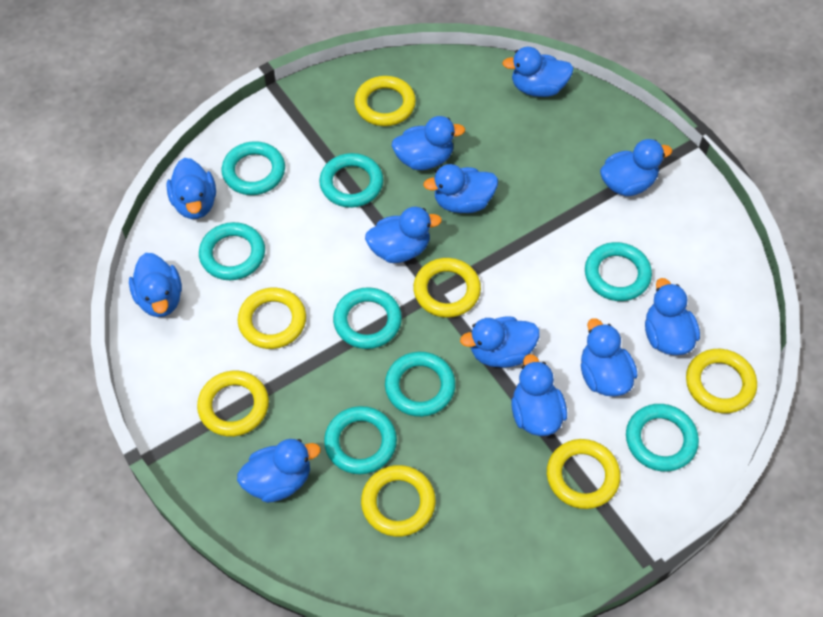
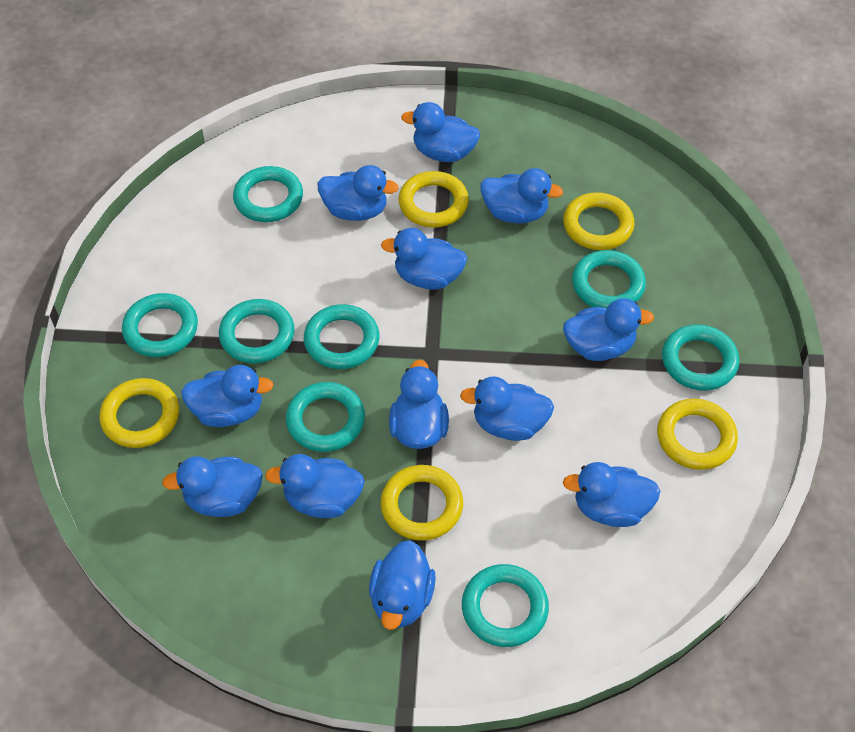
yellow ring: [197,371,269,437] [238,288,306,349] [354,76,416,126] [361,465,436,537] [413,258,481,318] [547,439,621,509] [686,349,757,413] = 7 -> [100,378,179,448] [380,465,463,541] [398,171,469,228] [563,192,634,250] [657,399,738,470] = 5

